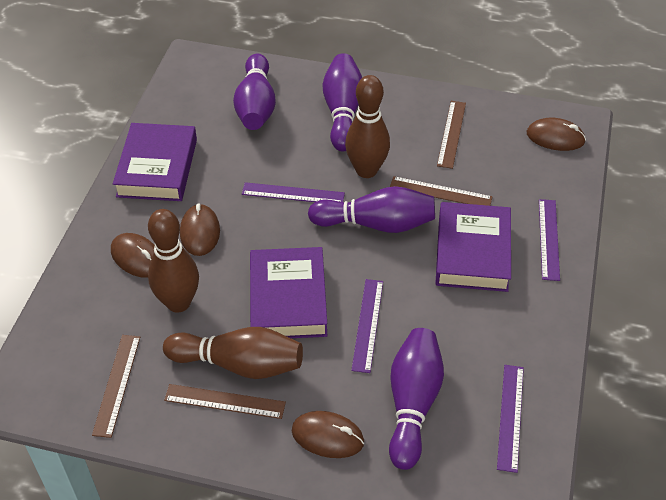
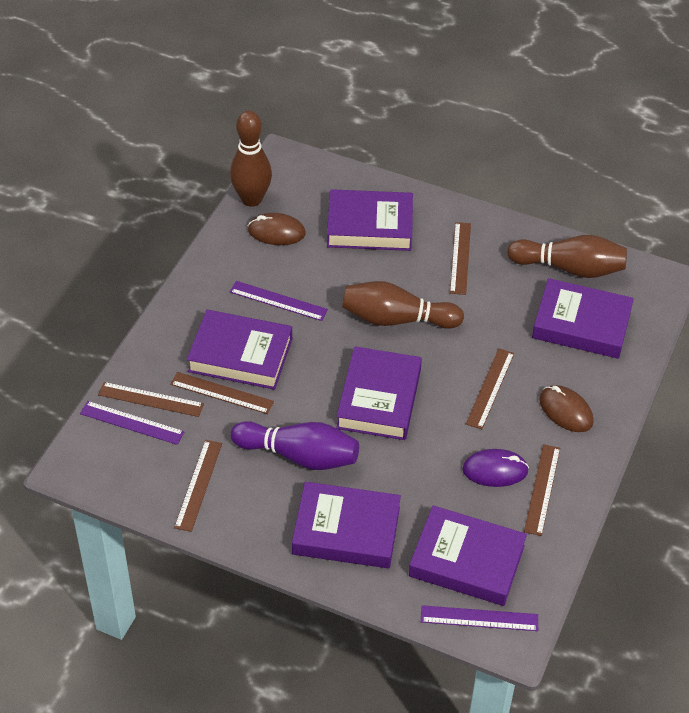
brown mouse: [111,233,155,278] [180,203,220,256] [292,411,364,458] [527,118,586,151] = 4 -> [248,213,306,245] [539,385,594,432] = 2
brown ruler: [92,335,140,438] [164,384,286,419] [390,176,493,206] [437,101,466,169] = 4 -> [98,382,204,417] [170,372,274,414] [174,440,222,532] [450,222,471,295] [466,348,514,429] [524,444,560,536] = 6
purple book: [113,123,197,201] [250,247,328,338] [435,202,511,292] = 3 -> [187,310,292,390] [292,482,401,568] [327,189,413,251] [336,346,422,440] [409,505,527,606] [532,278,634,359] = 6
purple bowling pin: [233,54,276,130] [308,186,435,233] [323,53,362,152] [389,328,444,470] = 4 -> [231,421,359,470] = 1
purple mouse: none = 0 -> [462,449,529,487] = 1
purple ruler: [242,182,345,202] [351,279,383,373] [497,365,524,473] [539,199,560,281] = 4 -> [80,401,185,445] [230,281,328,321] [421,605,538,631] = 3

